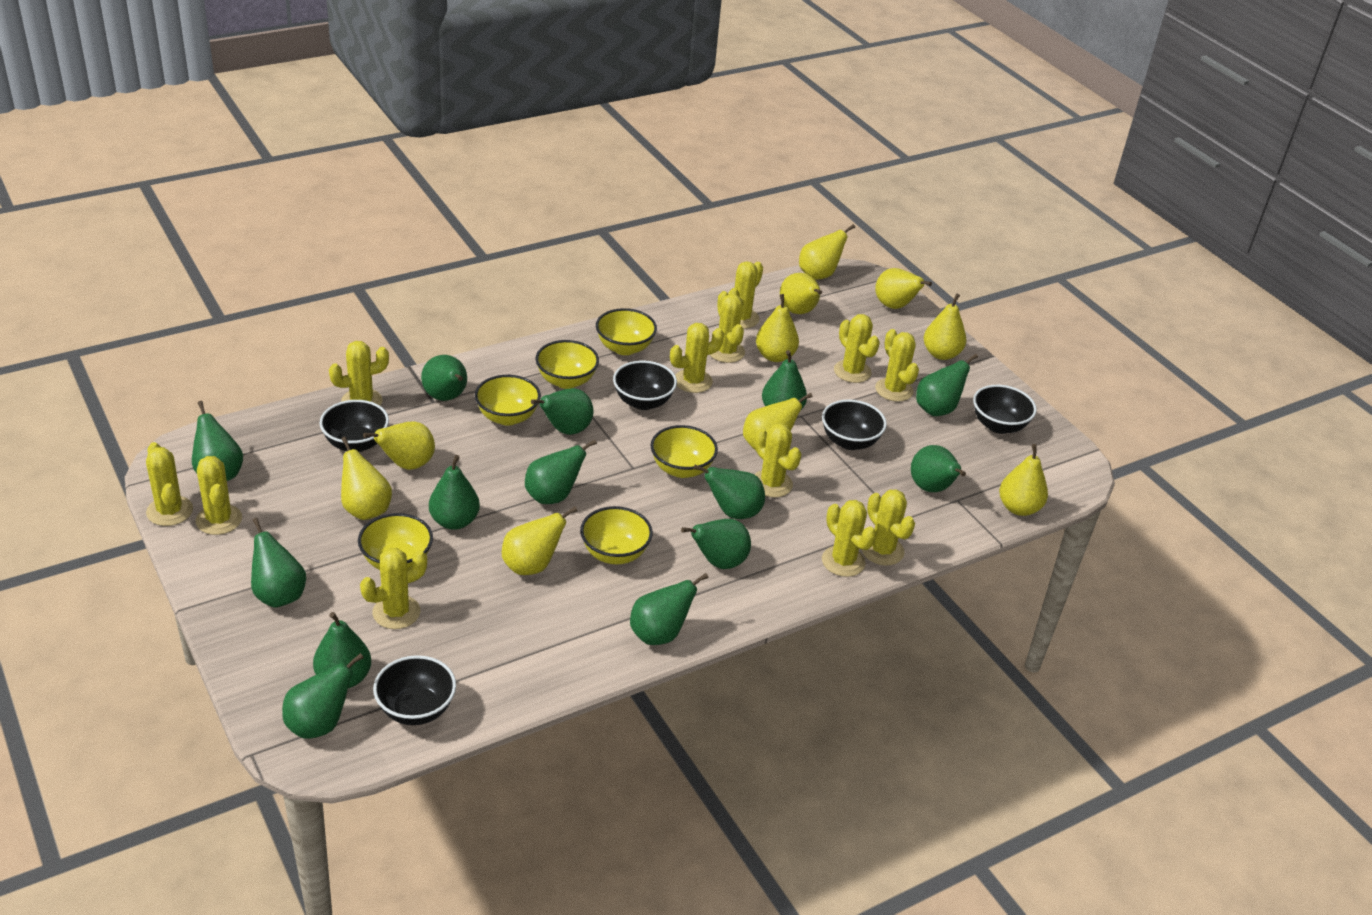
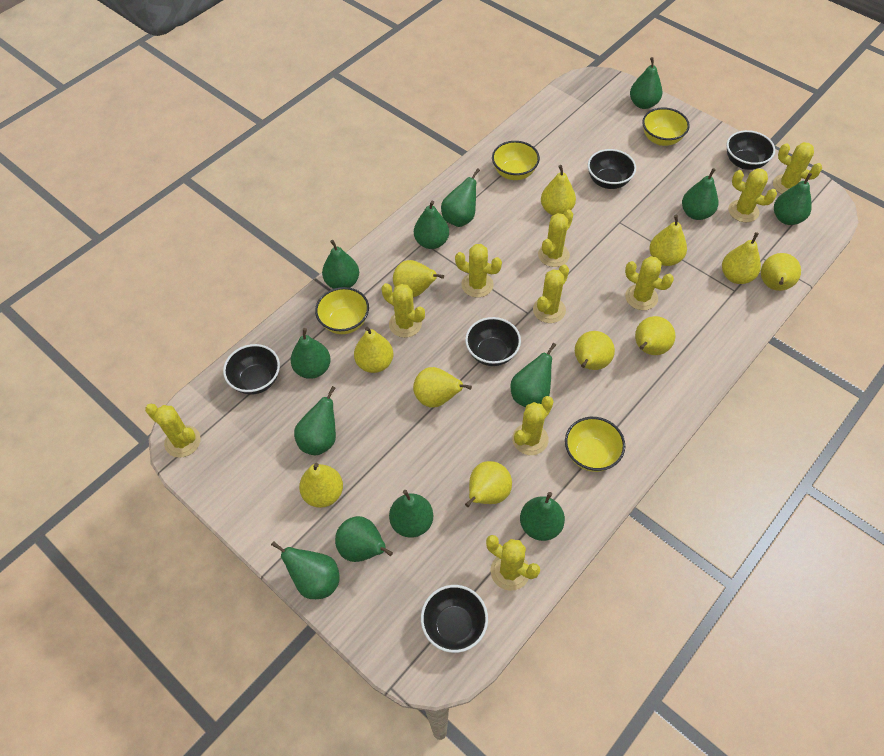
green pear: [192,401,243,481] [251,518,306,608] [282,653,364,738] [313,612,371,688] [421,355,467,401] [429,455,480,530] [525,440,597,504] [531,388,593,435] [630,573,709,645] [681,519,751,569] [694,465,765,519] [762,350,807,410] [911,445,966,492] [916,354,978,416] = 14 -> [271,541,340,599] [291,328,331,379] [294,386,336,455] [322,240,359,289] [335,516,393,562] [389,490,433,538] [414,200,449,249] [441,168,480,227] [510,343,556,407] [520,492,565,541] [630,57,663,109] [682,168,718,220] [774,173,812,225] = 13
yellow bowl: [358,513,433,570] [475,375,541,426] [536,340,599,389] [580,506,653,564] [596,308,657,355] [650,425,718,478] = 6 -> [315,287,369,334] [492,141,540,180] [565,417,625,472] [642,107,690,146] = 4
yellow cactus: [146,442,193,526] [195,456,242,535] [329,341,389,406] [360,548,427,629] [670,323,724,393] [710,291,745,363] [728,261,763,329] [754,423,801,497] [822,500,876,577] [834,314,880,383] [862,489,915,566] [875,329,919,402] = 12 -> [145,404,201,458] [382,283,425,338] [455,244,502,297] [486,535,540,591] [512,396,554,455] [533,265,569,323] [538,210,573,267] [625,256,674,310] [728,168,777,222] [773,142,822,194] = 10
yellow pear: [341,437,392,520] [363,421,435,470] [502,507,577,575] [743,393,813,450] [756,294,799,362] [780,273,822,314] [799,224,855,280] [875,268,932,309] [924,293,966,360] [999,444,1048,516] = 10 -> [299,463,343,508] [354,327,393,373] [393,260,444,297] [413,367,472,408] [465,461,512,507] [541,165,576,215] [575,331,615,370] [635,316,675,355] [649,215,687,266] [722,232,761,284] [761,253,801,291] = 11

